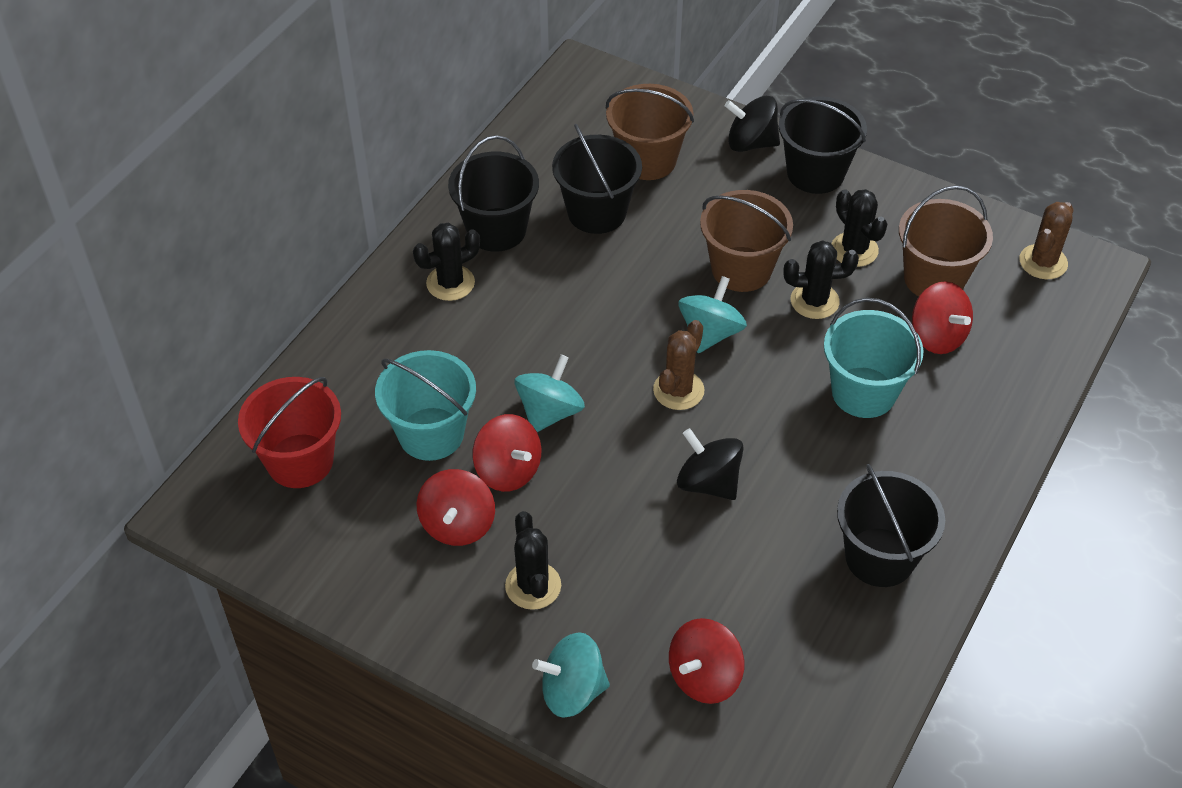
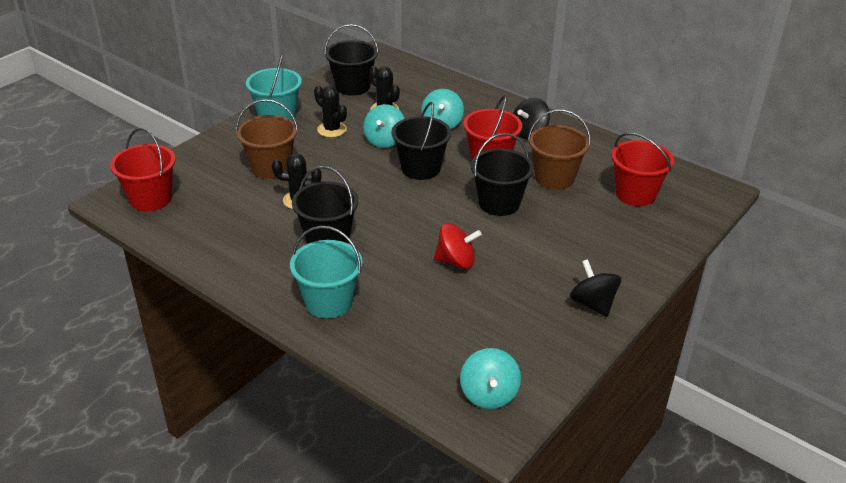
black cactus: [413,223,480,301] [505,511,561,610] [784,240,859,319] [831,189,887,267] = 4 -> [272,153,322,209] [314,85,347,137] [369,66,400,109] = 3
brown bucket: [606,84,694,180] [700,190,793,292] [899,185,993,296] = 3 -> [236,99,298,179] [528,109,591,189] = 2
brown cactus: [653,320,705,410] [1019,202,1073,279] = 2 -> none = 0
red bucket: [238,377,341,488] = 1 -> [110,128,176,211] [463,95,522,161] [611,132,674,206] = 3
red spinning top: [416,469,495,546] [472,414,541,492] [669,618,744,704] [912,281,973,354] = 4 -> [434,223,482,269] = 1

